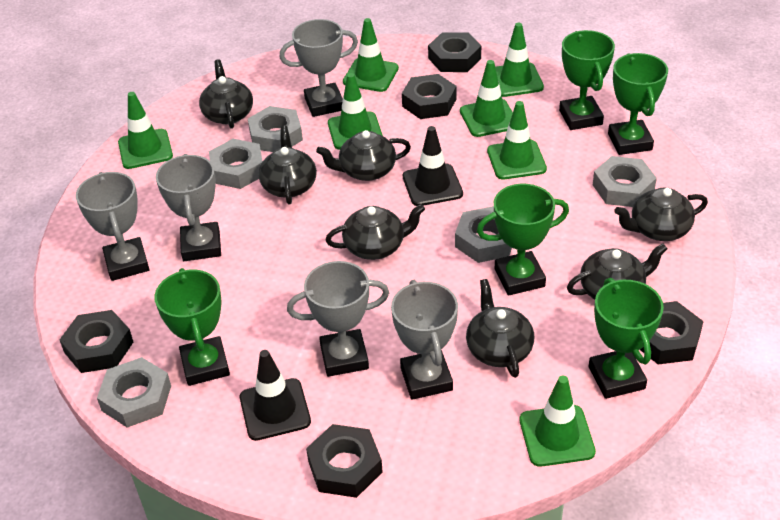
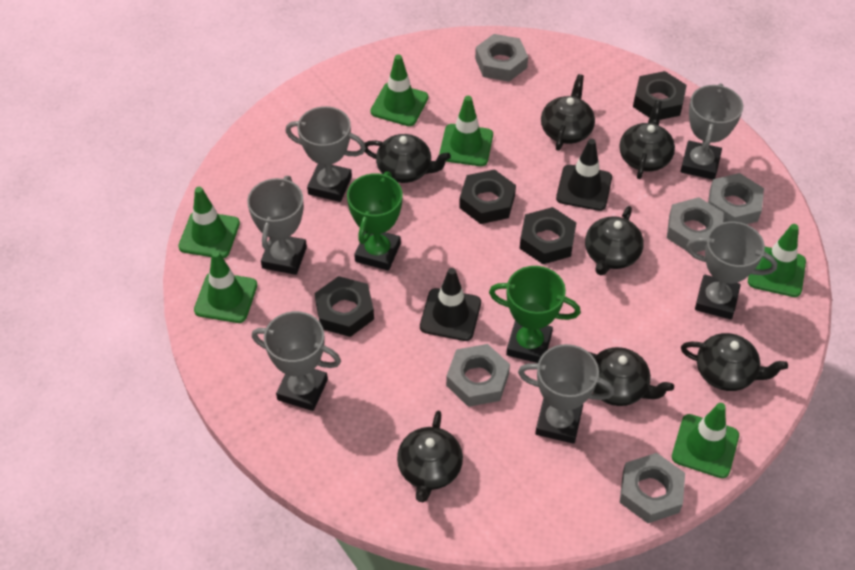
black nut: [60,310,133,373] [306,424,383,498] [402,74,457,119] [428,32,481,72] [640,301,704,364] = 5 -> [315,276,374,337] [459,169,516,224] [519,207,577,264] [633,71,687,120] = 4
green traffic cone: [118,92,173,169] [328,73,383,150] [343,18,399,92] [460,60,513,137] [487,101,547,179] [495,23,544,97] [520,376,596,467] = 7 -> [178,187,240,258] [194,251,257,323] [370,54,428,126] [439,96,493,166] [672,403,739,478] [748,224,806,297] = 6
green trophy: [154,268,230,386] [477,184,569,296] [559,30,615,130] [589,278,664,399] [608,53,668,155] = 5 -> [347,171,402,271] [489,266,581,363] = 2
grey trophy: [76,172,149,281] [156,154,221,261] [279,19,358,117] [287,261,389,377] [391,280,458,400] = 5 -> [247,176,307,275] [252,311,341,411] [286,106,366,202] [518,344,615,444] [681,83,743,180] [686,221,777,319] = 6

